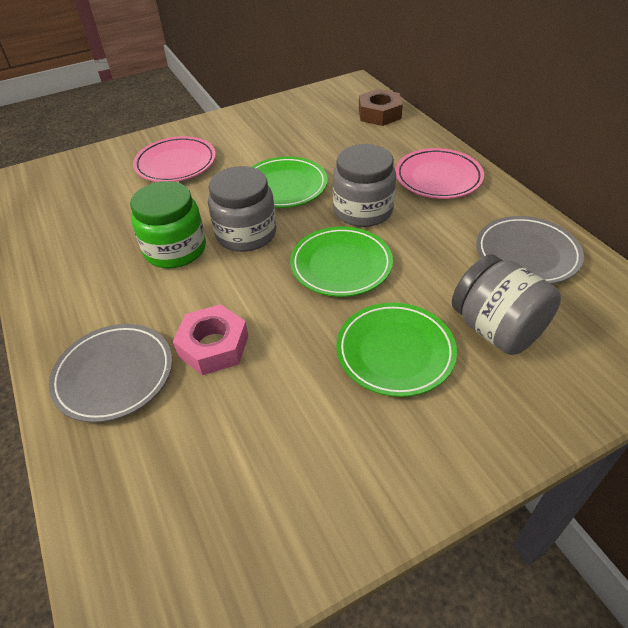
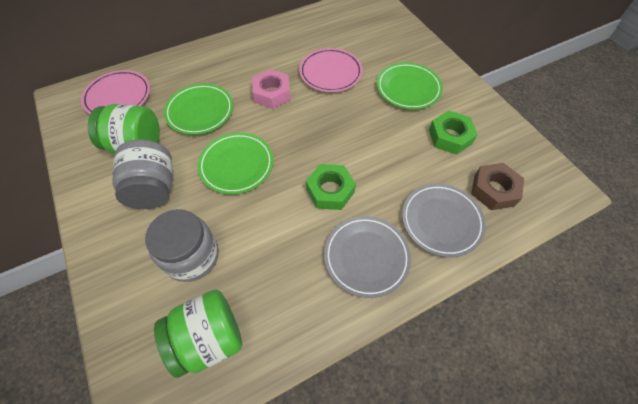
green jar: [130,181,206,268] = 1 -> [88,104,160,154] [154,290,242,378] = 2
green nut: none = 0 -> [306,164,356,210] [429,110,478,155] = 2
grey jar: [208,166,276,252] [333,144,396,227] [452,255,561,355] = 3 -> [112,139,173,209] [145,209,219,282] = 2

